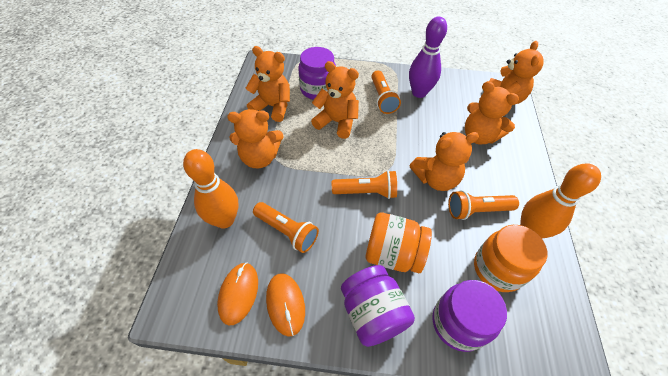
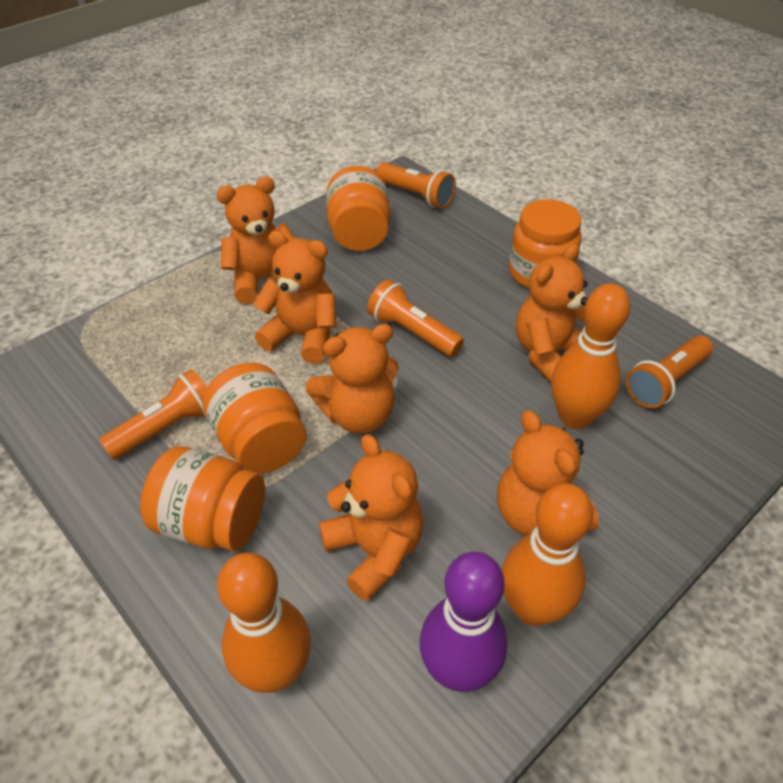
orange bowling pin: [183,149,238,229] [520,163,601,238] = 2 -> [217,553,311,693] [502,483,593,626] [551,284,630,429] = 3
orange jar: [366,213,432,273] [474,225,547,292] = 2 -> [140,446,265,551] [203,362,306,474] [326,166,390,251] [509,199,581,288] = 4
orange mouse: [217,263,258,326] [266,273,305,337] = 2 -> none = 0
purple jar: [298,47,336,100] [341,265,415,347] [433,280,507,352] = 3 -> none = 0

